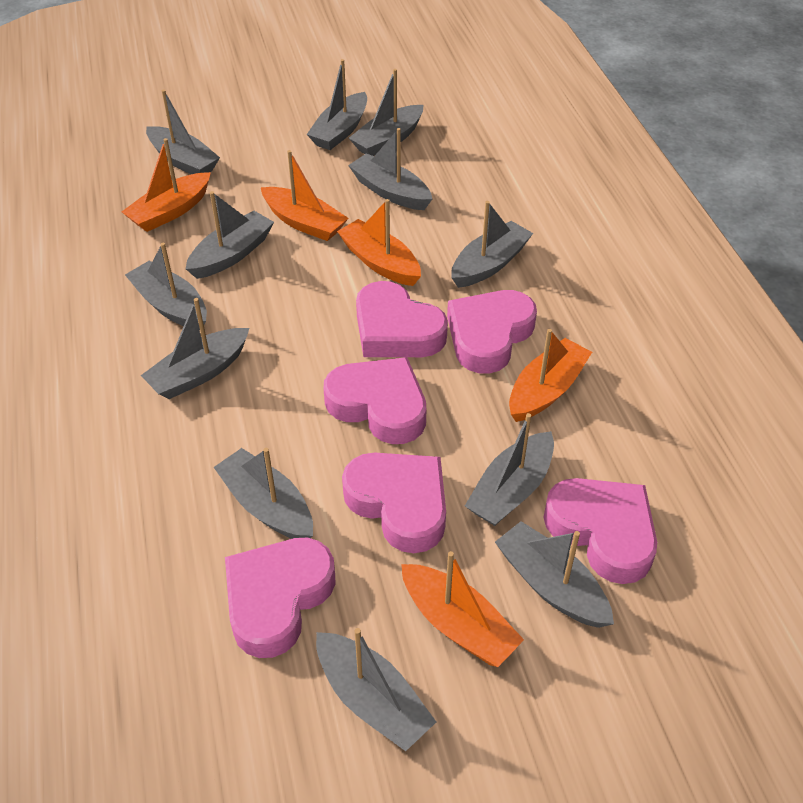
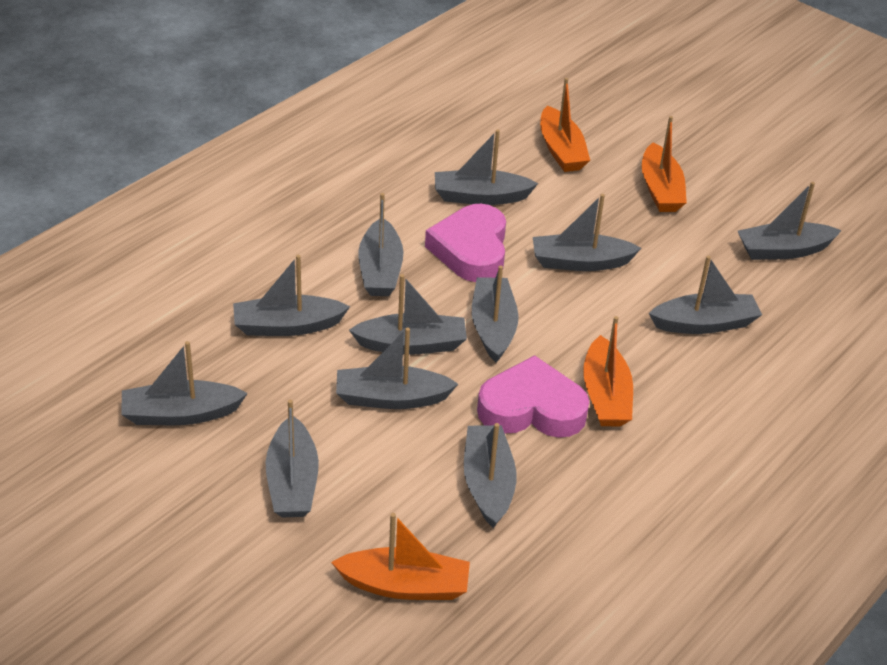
orange boat: [122,138,211,232] [261,150,348,241] [337,199,421,286] [401,551,524,667] [509,329,592,422] = 5 -> [331,513,470,600] [540,78,590,172] [583,316,633,426] [642,116,687,212] = 4
pink heart: [225,538,336,658] [324,357,427,444] [342,453,446,553] [356,281,448,357] [447,290,537,374] [544,478,657,584] = 6 -> [425,204,506,282] [477,355,589,438] = 2

